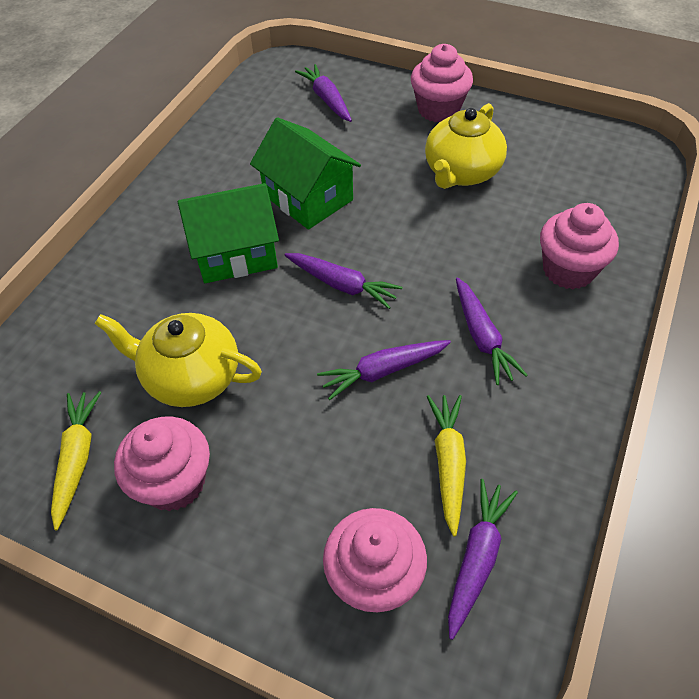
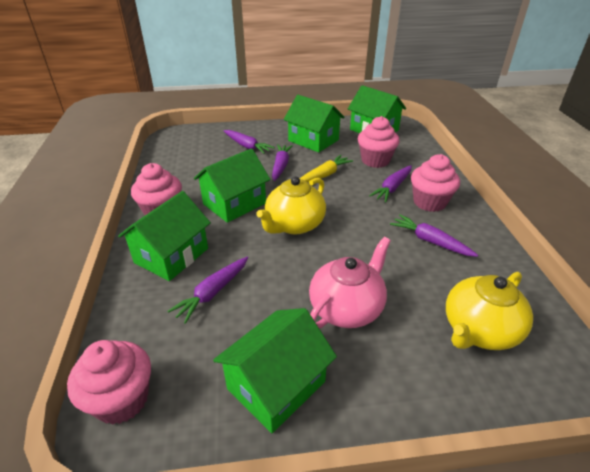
green house: [178,183,279,283] [250,117,361,230] = 2 -> [118,191,211,281] [194,148,270,223] [213,308,337,433] [284,95,345,153] [348,85,406,133] = 5
pink teapot: none = 0 -> [309,237,391,329] = 1
yellow carrot: [51,391,101,530] [427,395,466,537] = 2 -> [300,155,353,182] = 1

